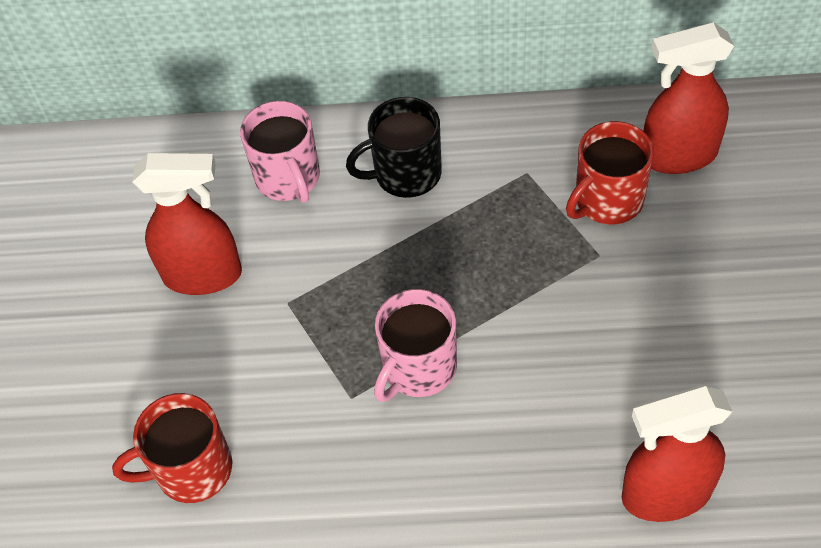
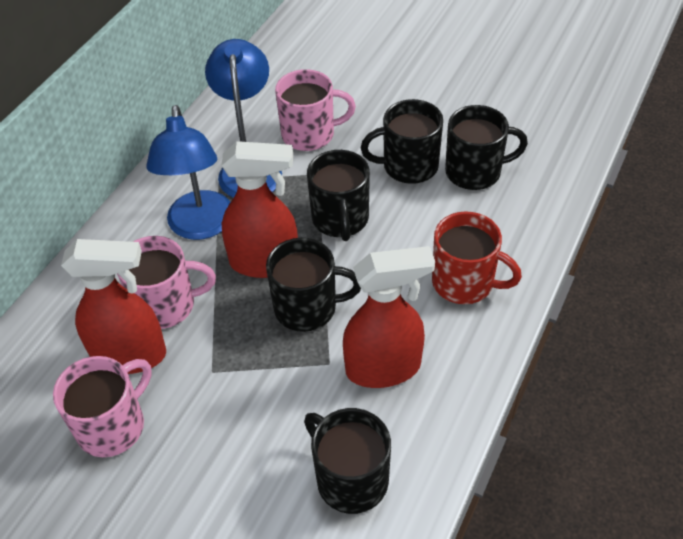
black mug: [346,97,442,198] = 1 -> [266,238,361,332] [304,408,391,514] [307,150,370,241] [361,99,443,184] [445,105,528,190] = 5
blue lamp: none = 0 -> [146,105,230,240] [205,39,282,198] = 2
pink mug: [240,101,320,203] [374,289,457,402] = 2 -> [53,356,152,457] [117,236,216,329] [275,69,356,151] = 3
red mug: [112,393,233,503] [566,121,654,224] = 2 -> [432,212,522,304] = 1

